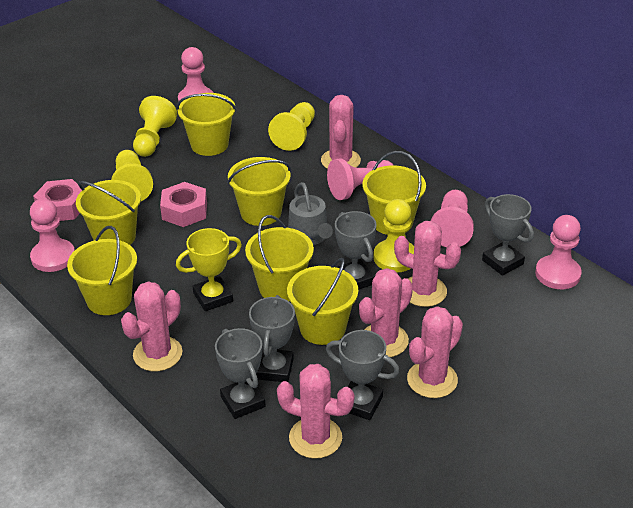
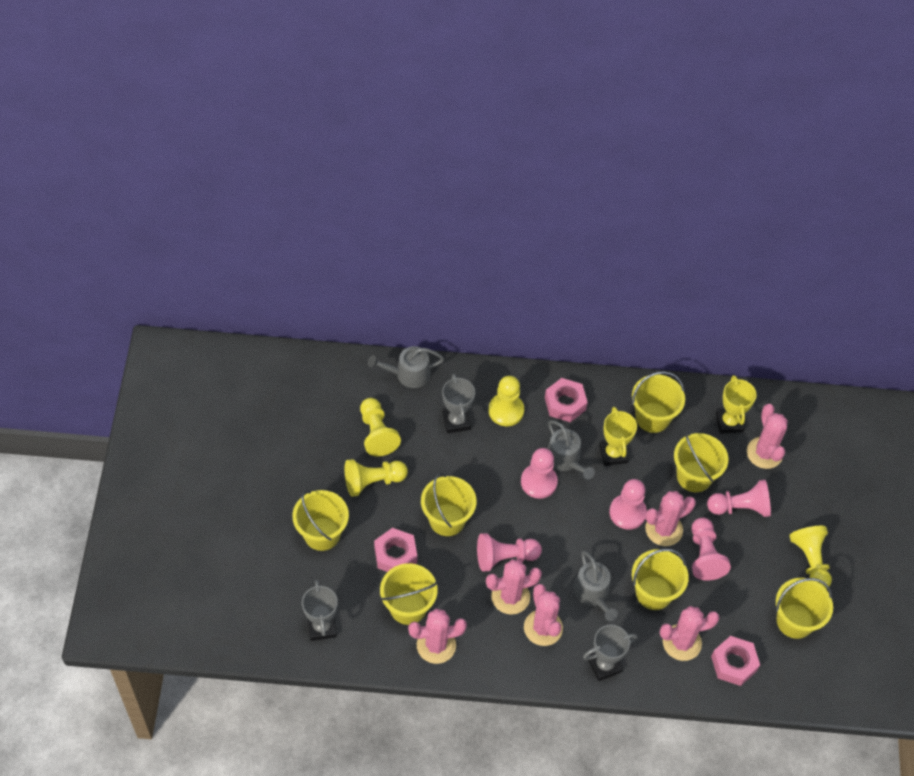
grey trophy: [215,328,265,419] [249,295,295,382] [326,330,399,420] [335,211,377,290] [482,194,534,276] = 5 -> [302,580,338,641] [442,374,475,433] [583,625,638,681] = 3
grey watering can: [288,182,333,245] = 1 -> [368,346,444,388] [547,420,595,479] [573,551,618,621] = 3
pink nut: [33,179,82,221] [160,182,207,227] = 2 -> [374,528,417,572] [545,378,588,422] [711,636,760,686] = 3
yellow trophy: [176,228,242,311] = 1 -> [599,407,637,466] [716,375,757,434] = 2

